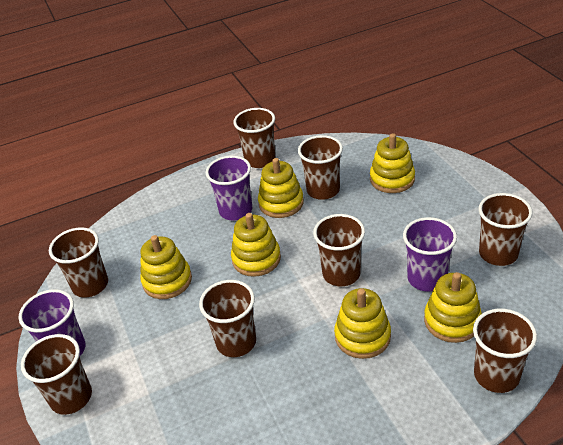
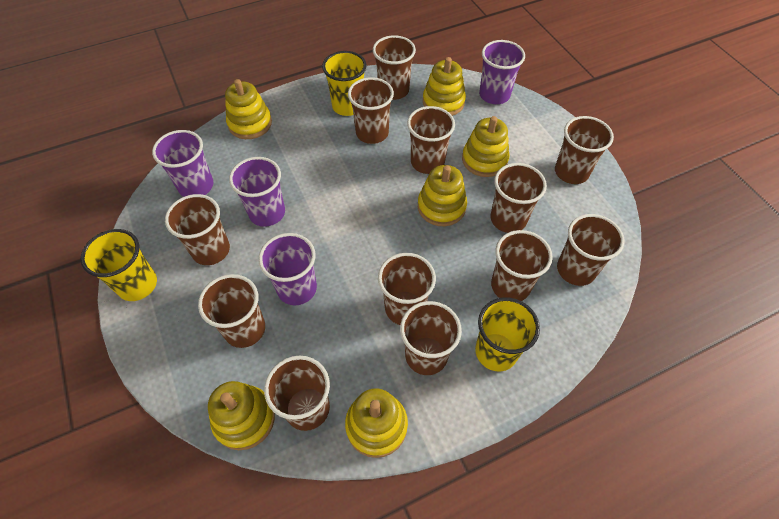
brown cup: [21,334,92,415] [49,227,108,298] [199,280,256,357] [234,108,276,168] [298,135,343,200] [313,214,365,286] [473,309,537,393] [479,193,533,266] = 8 -> [165,194,230,265] [198,274,265,348] [264,356,330,431] [348,77,394,144] [373,35,416,100] [378,253,436,325] [400,301,462,375] [407,106,455,174] [491,163,547,233] [491,230,553,301] [555,116,614,184] [557,214,624,286] = 12
purple cup: [19,289,85,356] [206,156,252,221] [403,217,457,292] = 3 -> [152,130,213,197] [229,157,285,227] [258,233,317,305] [479,40,525,104] = 4
yellow cup: none = 0 -> [81,229,157,301] [322,51,367,116] [475,297,540,371] = 3

